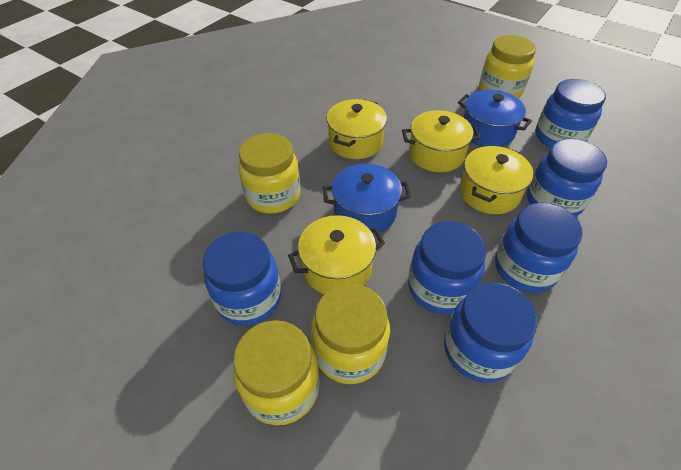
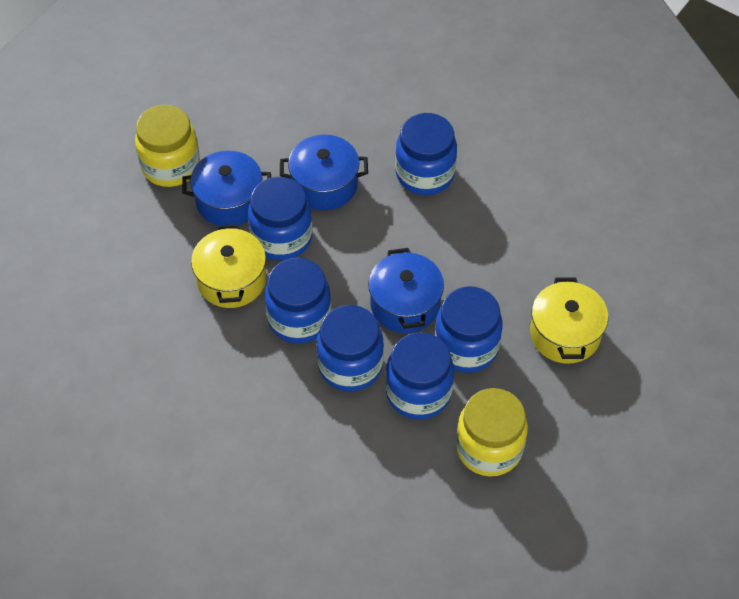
blue pot: [323,164,411,234] [458,90,532,147] = 2 -> [182,151,271,226] [280,134,368,210] [368,248,444,333] = 3
yellow jar: [233,320,320,425] [239,133,301,214] [311,284,390,384] [479,35,536,98] = 4 -> [135,105,200,187] [456,388,528,477] = 2
yellow pot: [288,215,385,294] [326,99,387,159] [402,110,481,172] [459,146,533,214] = 4 -> [191,224,266,308] [530,277,608,364] = 2

